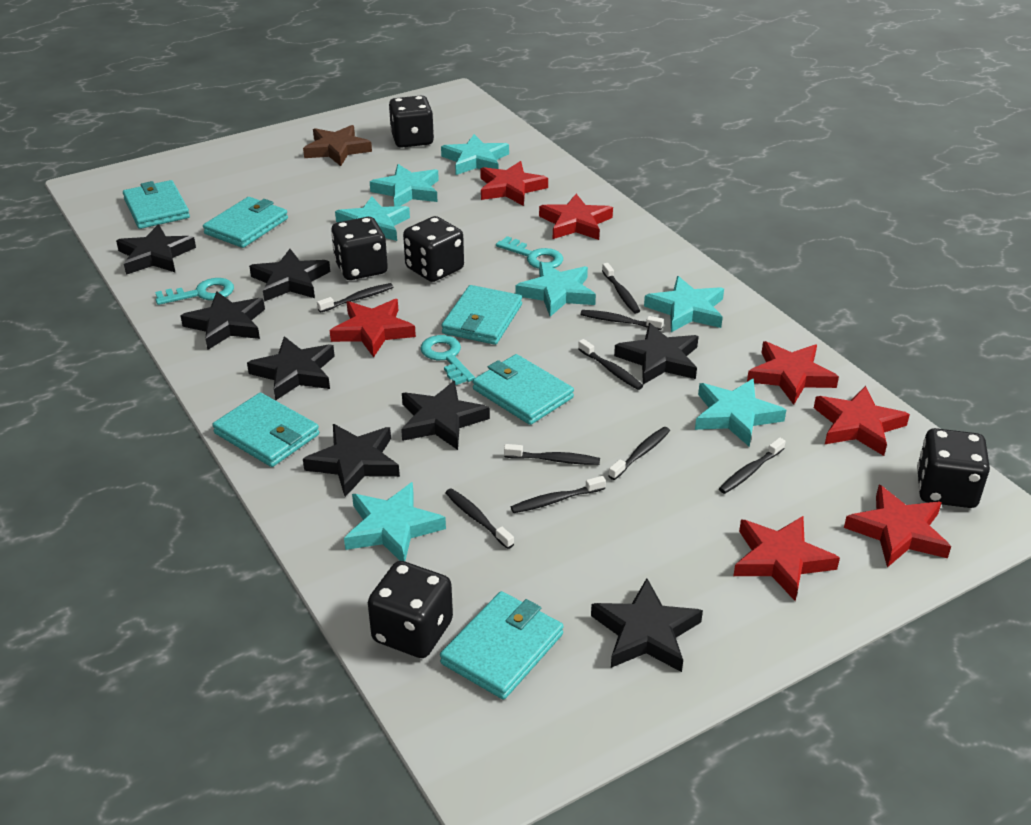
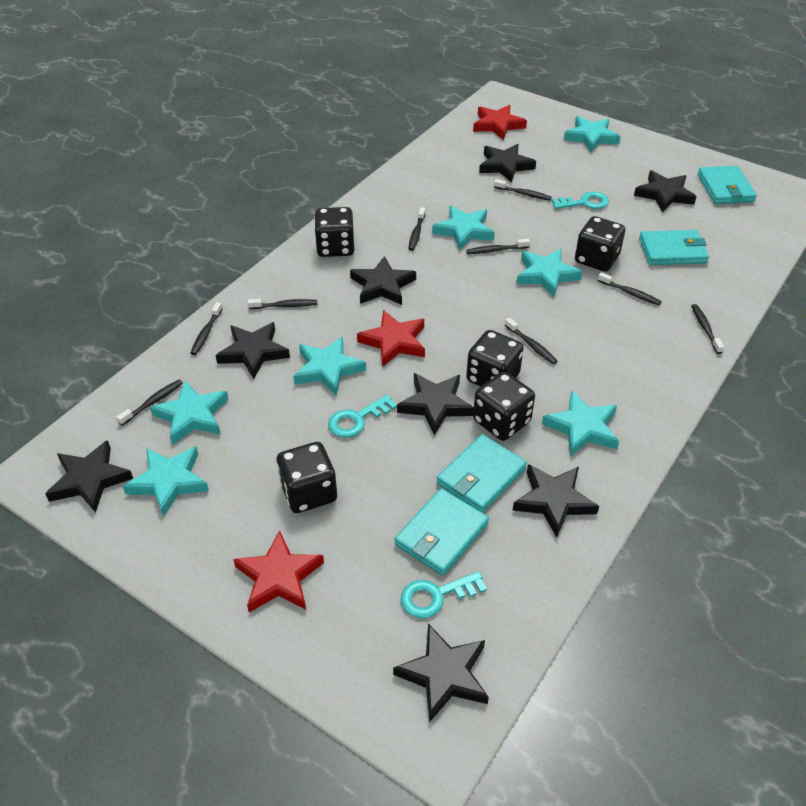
brown star: [303,125,372,166] = 1 -> none = 0
red star: [330,299,416,357] [480,161,548,206] [539,194,613,240] [733,516,840,601] [747,341,839,405] [814,386,910,456] [844,485,951,567] = 7 -> [233,530,324,613] [357,310,425,367] [473,105,527,140] = 3
turquoise wallet: [123,180,190,229] [203,197,288,248] [212,393,319,467] [440,591,564,700] [442,285,522,345] [473,354,574,425] = 6 -> [395,488,489,576] [437,434,527,513] [639,230,709,265] [697,165,757,204] = 4

